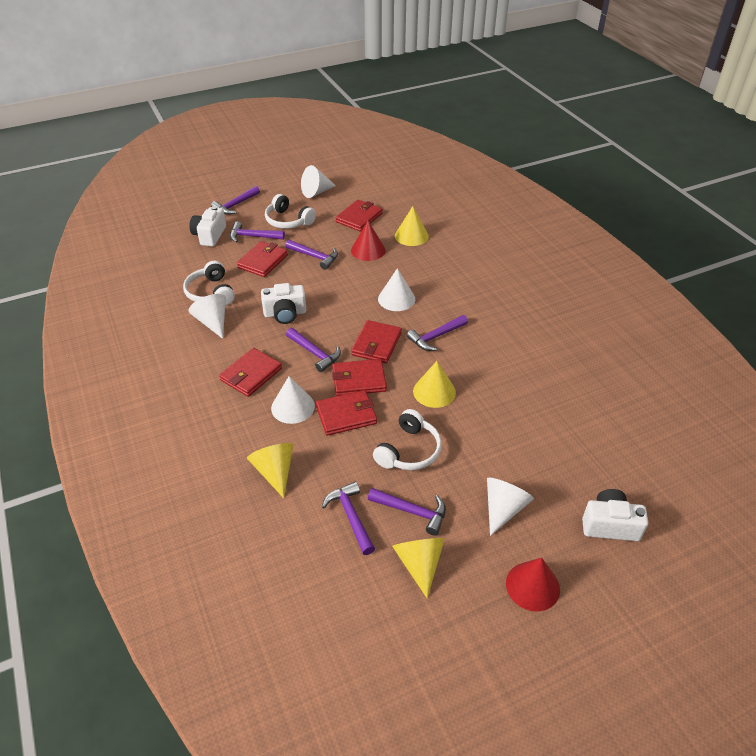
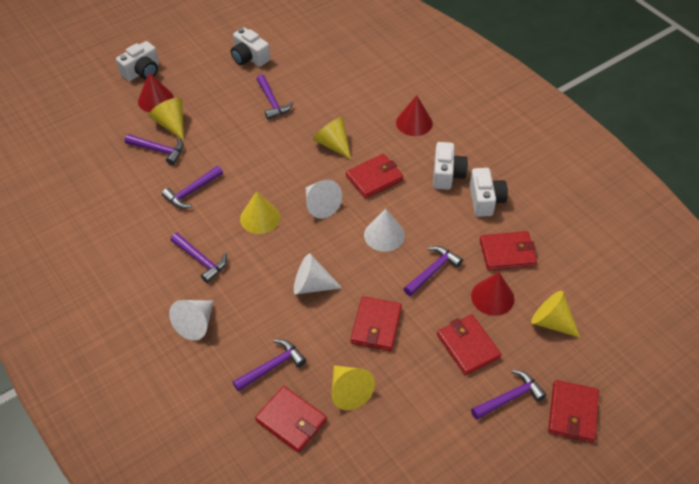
red cone: [351,221,386,261] [506,557,560,612] = 2 -> [138,72,174,112] [396,95,433,136] [471,272,515,316] = 3
white camera: [189,206,226,247] [261,283,306,324] [582,489,648,541] = 3 -> [116,41,159,81] [231,27,270,67] [433,142,468,190] [469,168,508,217] = 4
white cone: [189,294,226,339] [271,376,315,424] [301,165,336,198] [378,268,415,311] [487,478,534,536] = 5 -> [169,300,214,341] [294,253,342,294] [306,180,342,219] [364,209,405,252] = 4
white headphones: [183,261,235,305] [265,194,316,229] [373,409,442,470] = 3 -> none = 0
yellow cone: [247,443,293,498] [392,538,445,598] [395,206,429,246] [413,361,456,408] = 4 -> [149,98,184,140] [240,191,280,234] [313,117,351,159] [332,365,375,410] [531,291,580,338] = 5

